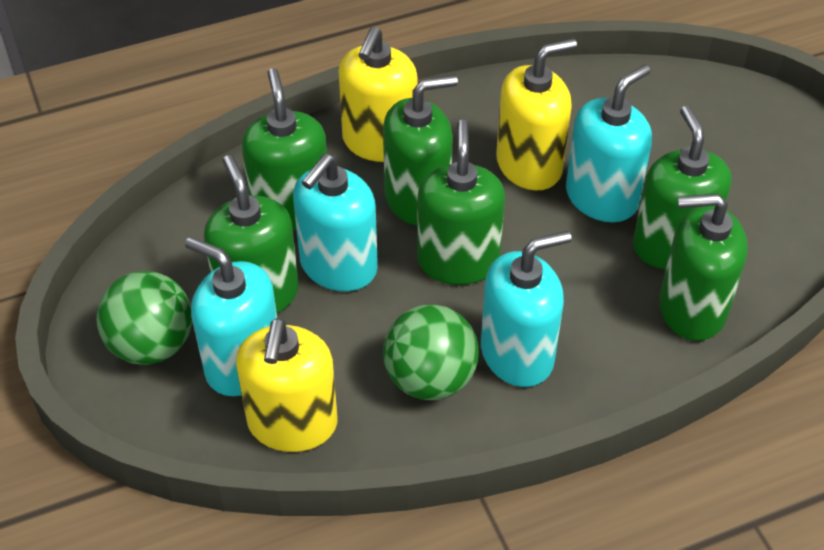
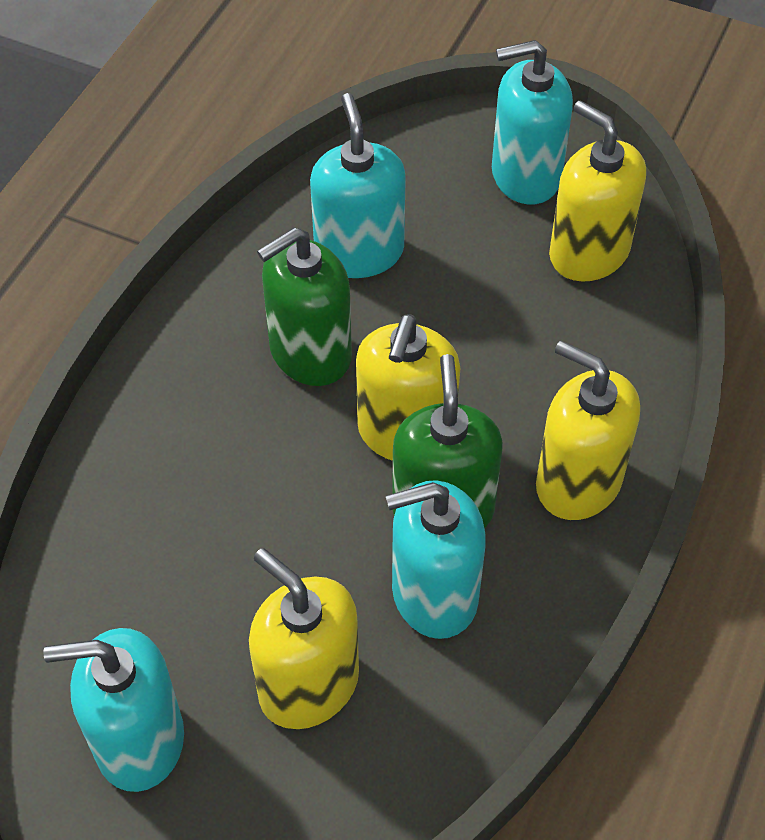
green ball: [96,271,192,365] [383,304,479,400] = 2 -> none = 0
green soap dispenser: [204,155,299,313] [242,68,327,230] [383,75,458,225] [417,119,505,285] [633,106,731,269] [659,193,748,341] = 6 -> [257,227,352,386] [392,354,503,528] = 2
yellow soap dispenser: [236,318,337,452] [338,27,418,162] [496,38,577,190] = 3 -> [249,548,359,729] [356,314,460,461] [536,341,640,520] [549,100,646,281] = 4

